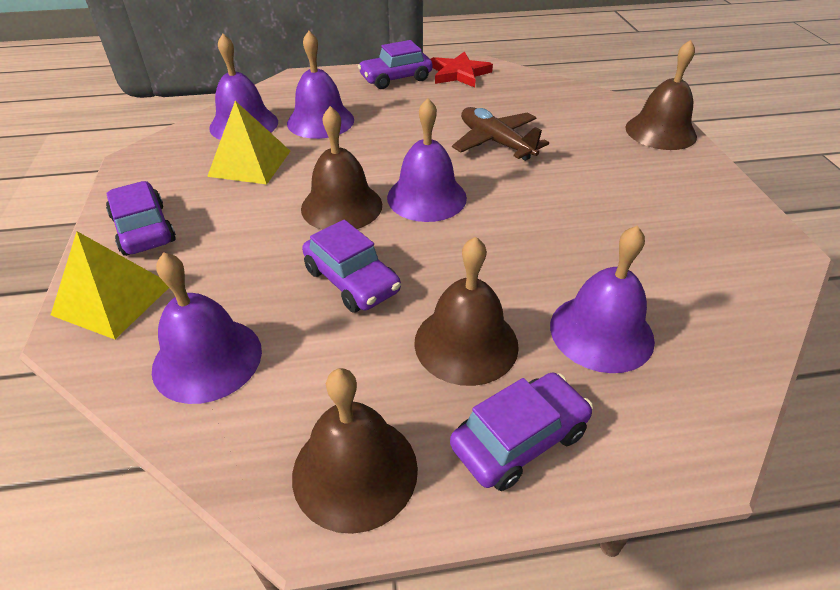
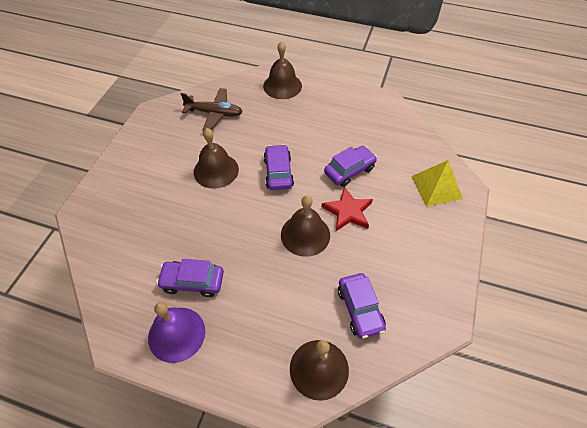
purple bell: [152,252,262,404] [209,34,278,140] [287,31,354,139] [387,98,467,222] [550,226,655,373] = 5 -> [148,302,205,363] = 1
yellow pyramid: [51,231,169,339] [207,101,290,184] = 2 -> [411,160,463,207] = 1

